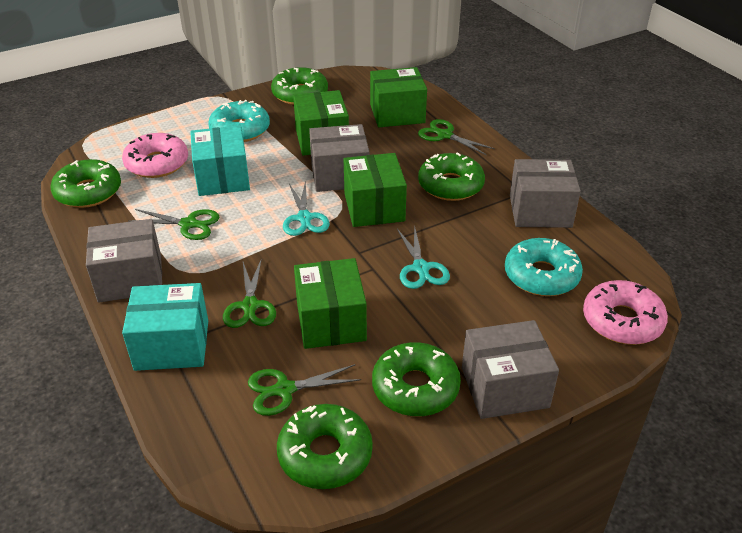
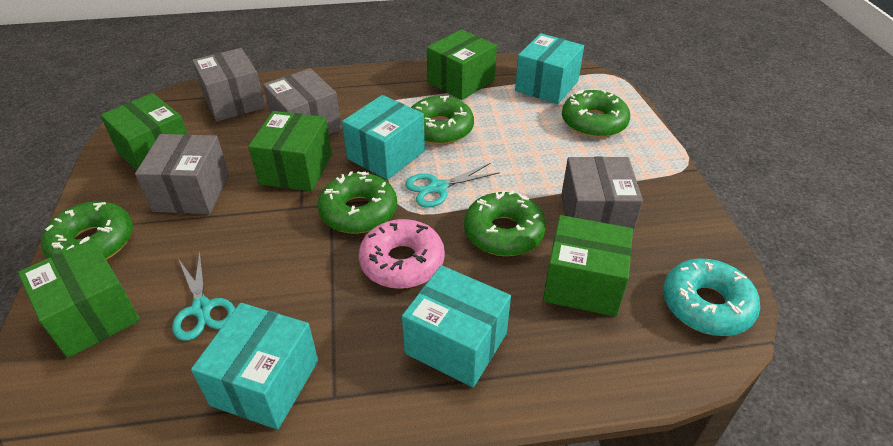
green box: [293,90,349,156] [294,258,367,349] [344,153,407,227] [370,67,427,127] = 4 -> [18,239,140,358] [100,93,188,171] [248,111,332,191] [427,29,497,100] [543,215,633,317] = 5
green scissors: [128,209,219,240] [223,258,276,328] [248,364,361,416] [418,119,495,155] = 4 -> none = 0
pink donut: [122,133,188,178] [583,280,668,345] = 2 -> [359,219,445,289] = 1
turquoise box: [122,283,208,371] [190,125,250,196] = 2 -> [191,303,318,430] [342,95,425,180] [402,265,511,387] [515,33,584,104] = 4
turquoise donut: [208,100,270,142] [505,238,583,296] = 2 -> [663,258,760,336] = 1

